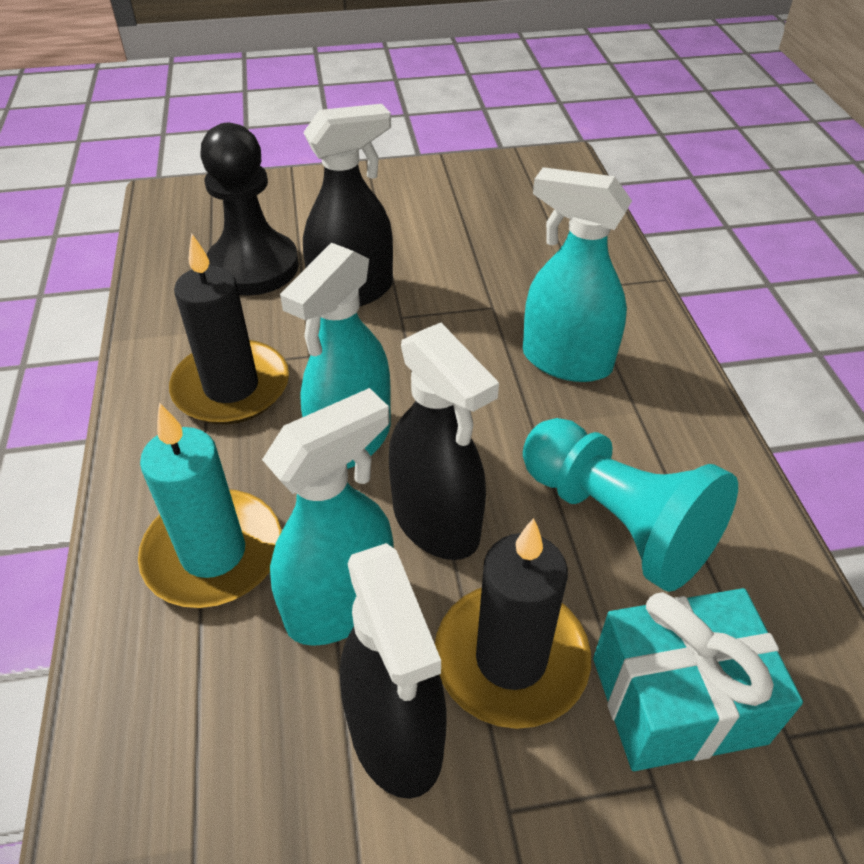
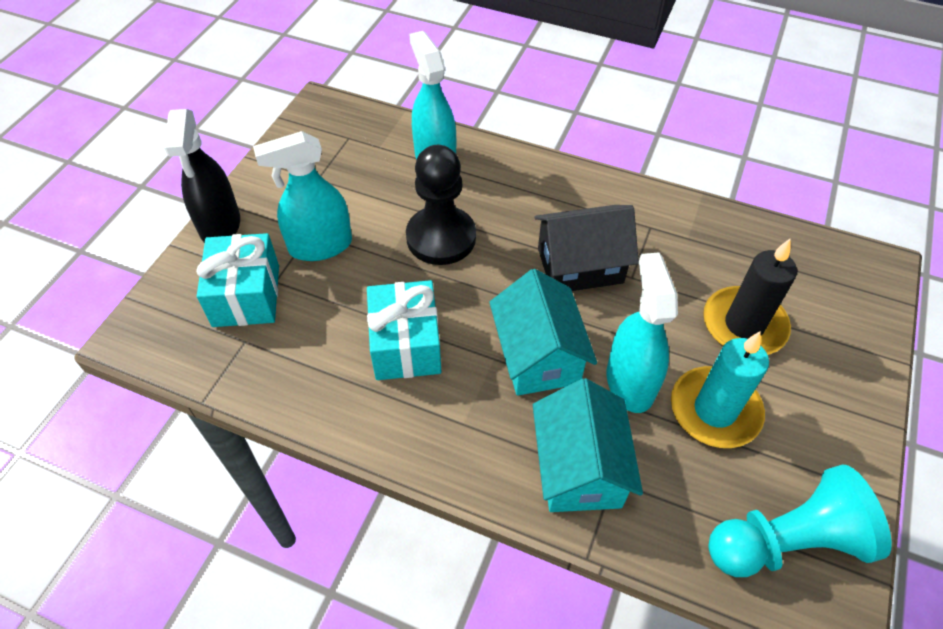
black candle: [169,233,289,424] [435,518,591,729] = 2 -> [703,238,797,355] = 1
black house: none = 0 -> [534,205,639,291] = 1
black spray bottle: [303,104,393,306] [340,543,446,799] [389,323,499,560] = 3 -> [164,109,240,243] = 1
turquoise gift: [593,588,803,771] = 1 -> [196,233,279,327] [367,280,441,380] = 2
turquoise house: none = 0 -> [489,269,597,396] [533,378,643,512] = 2

